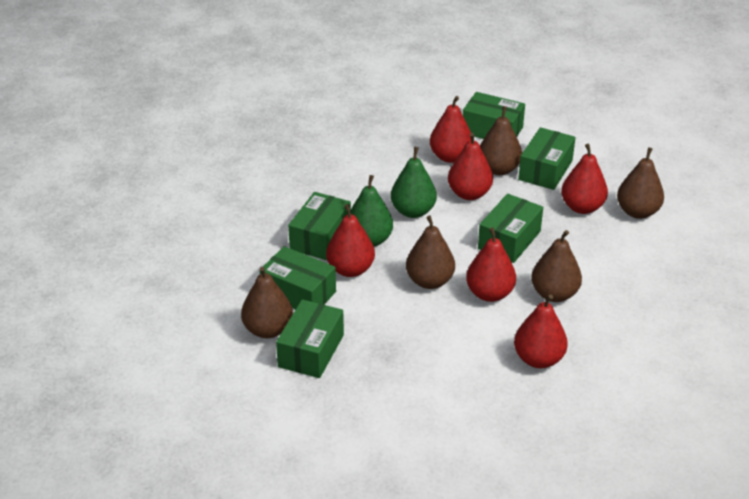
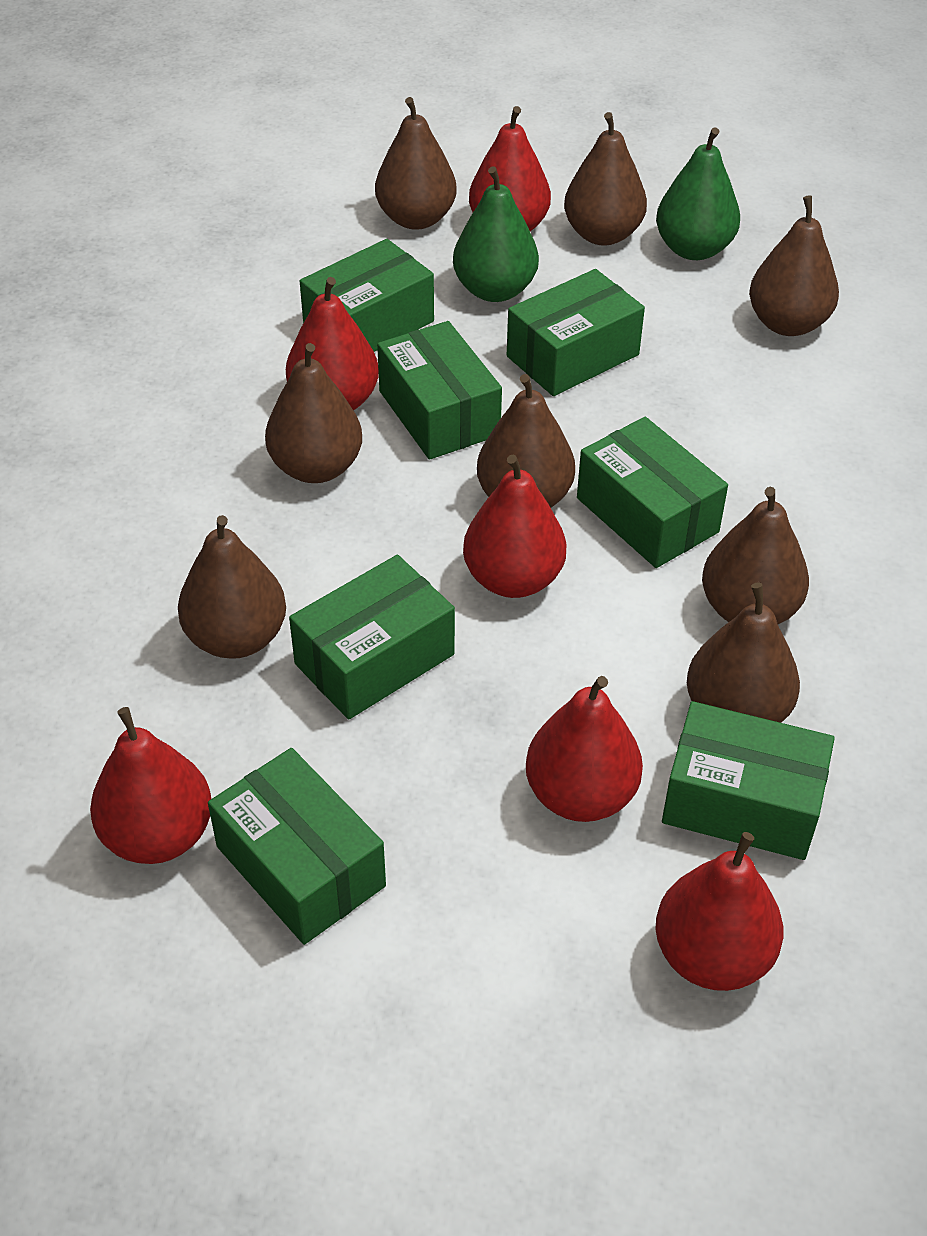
brown pear: [241,266,293,338] [406,216,455,289] [480,106,522,175] [531,230,582,302] [617,147,664,219] = 5 -> [178,515,286,659] [265,343,362,483] [375,97,457,230] [477,374,575,508] [564,112,647,245] [687,582,800,723] [702,487,809,624] [749,195,839,336] = 8
green box: [260,246,336,309] [276,299,344,378] [288,192,351,260] [463,92,525,139] [478,194,543,263] [518,127,576,190] = 6 -> [208,748,386,945] [289,555,455,720] [300,239,434,352] [377,321,502,460] [507,269,645,396] [577,417,728,568] [662,701,835,860] = 7

